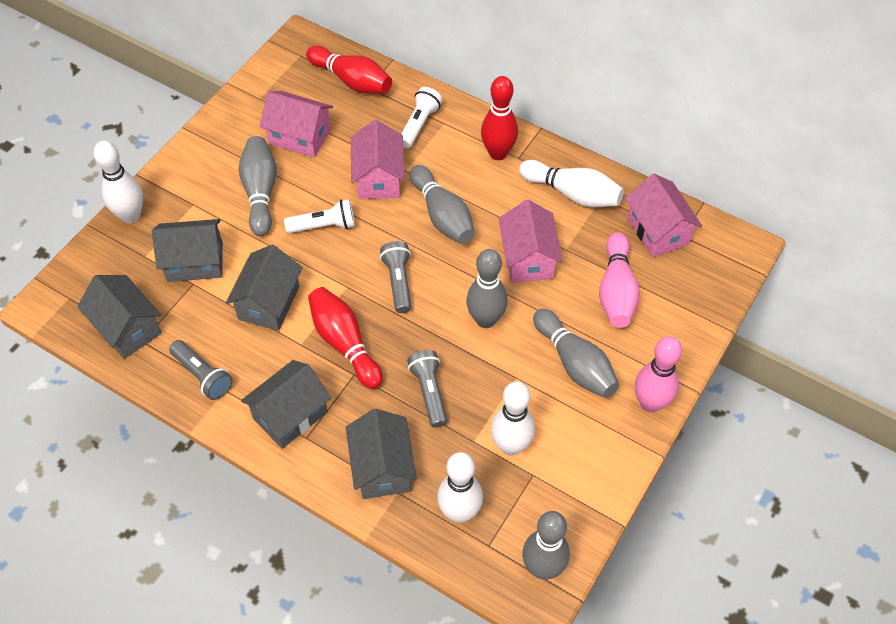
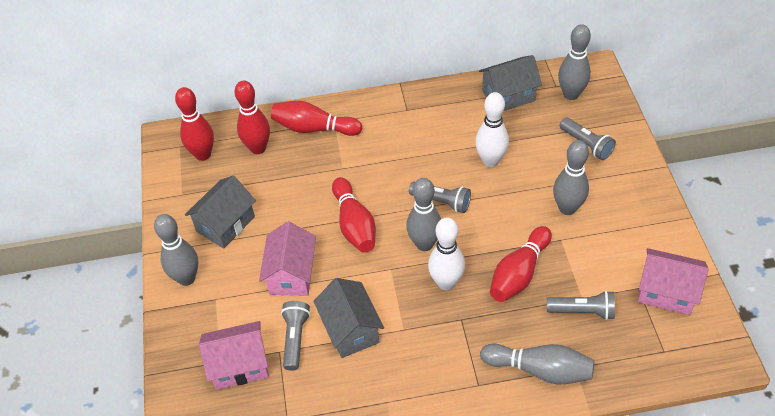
grey flashlight: [169,340,233,400] [380,241,411,313] [407,350,447,428] = 3 -> [281,301,310,371] [409,182,471,213] [547,291,615,320] [560,118,616,160] = 4
grey house: [77,275,162,359] [152,219,223,282] [226,245,303,331] [241,360,331,449] [346,409,417,499] = 5 -> [185,176,256,249] [313,278,384,358] [479,55,542,111] = 3
pink bowling pin: [599,232,640,328] [635,336,682,413] = 2 -> none = 0
pink house: [260,91,333,158] [351,120,405,199] [499,200,563,283] [625,174,702,257] = 4 -> [199,321,269,390] [259,221,316,296] [638,248,709,315] = 3
red bowling pin: [306,46,392,94] [308,287,383,389] [481,76,518,160] = 3 -> [175,87,214,161] [235,81,270,154] [271,101,362,136] [332,177,376,253] [490,226,552,302] = 5
white bowling pin: [94,141,143,223] [437,452,483,523] [491,381,535,456] [519,160,624,207] = 4 -> [428,217,465,290] [475,92,509,167] = 2
white flashlight: [284,199,355,233] [401,87,442,148] = 2 -> none = 0

